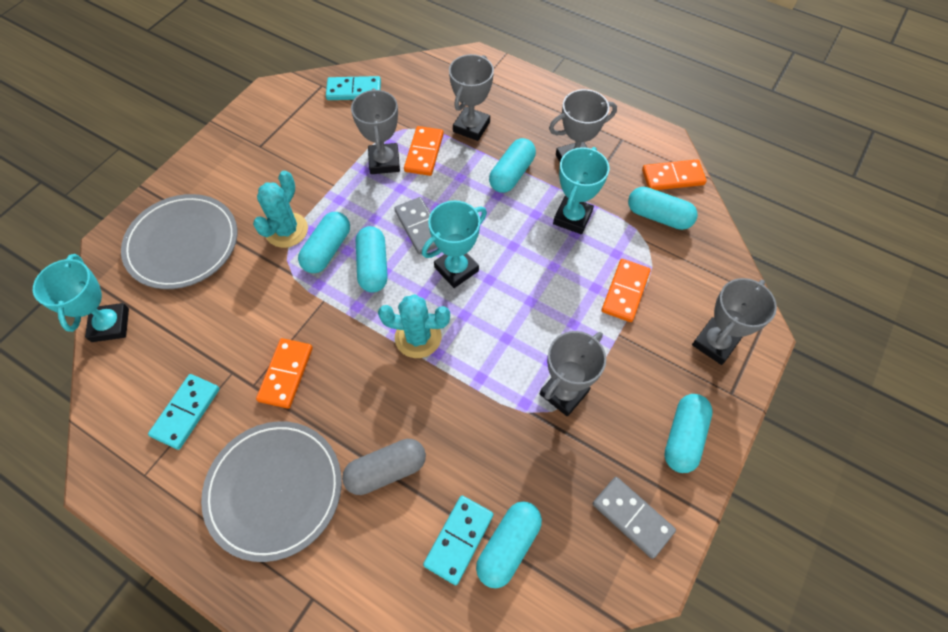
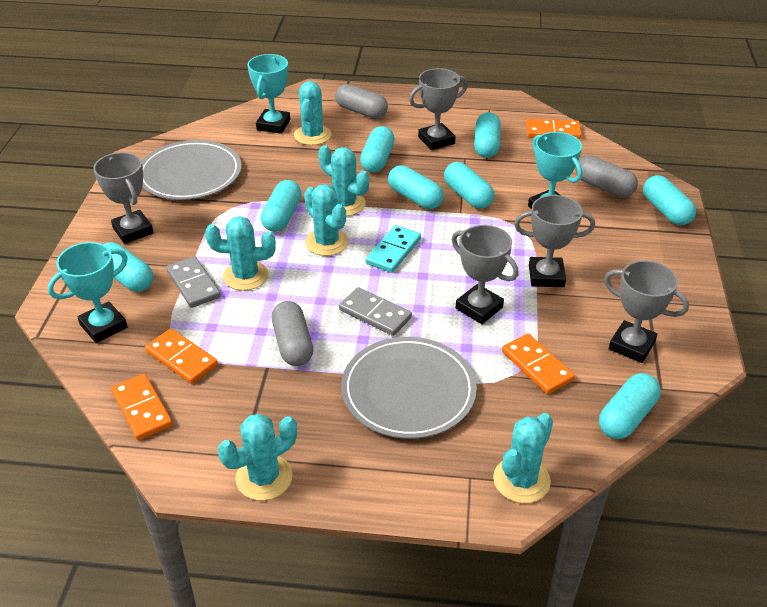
grey capsule: [342,439,426,495] = 1 -> [272,301,313,366] [335,84,388,119] [576,156,638,197] = 3
turquoise cactus: [253,170,308,248] [378,294,450,358] = 2 -> [205,216,276,291] [218,414,297,501] [294,81,331,145] [304,184,349,256] [318,145,369,216] [493,413,553,503] = 6
turquoise capsule: [298,212,350,273] [356,226,388,292] [476,501,542,588] [489,138,536,193] [628,187,698,230] [664,394,713,473] = 6 -> [103,242,153,292] [261,180,302,232] [360,126,395,173] [388,165,444,209] [444,162,494,209] [474,112,501,158] [599,373,661,439] [643,175,696,225] = 8
turquoise domino: [148,374,220,450] [326,76,381,100] [423,496,493,585] = 3 -> [366,225,421,273] = 1

